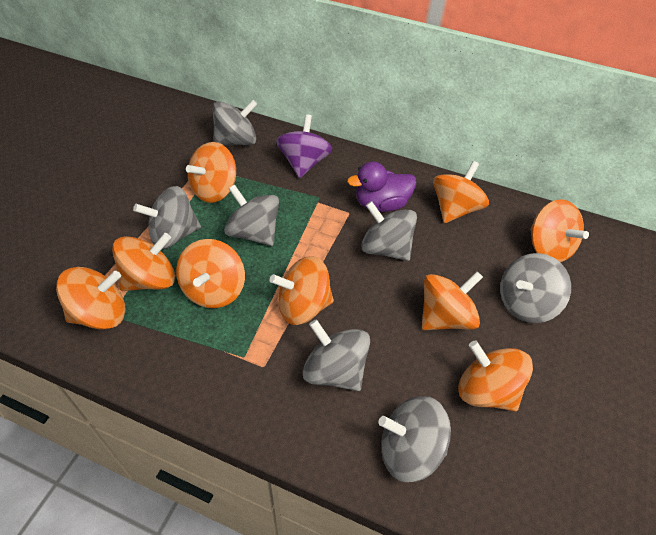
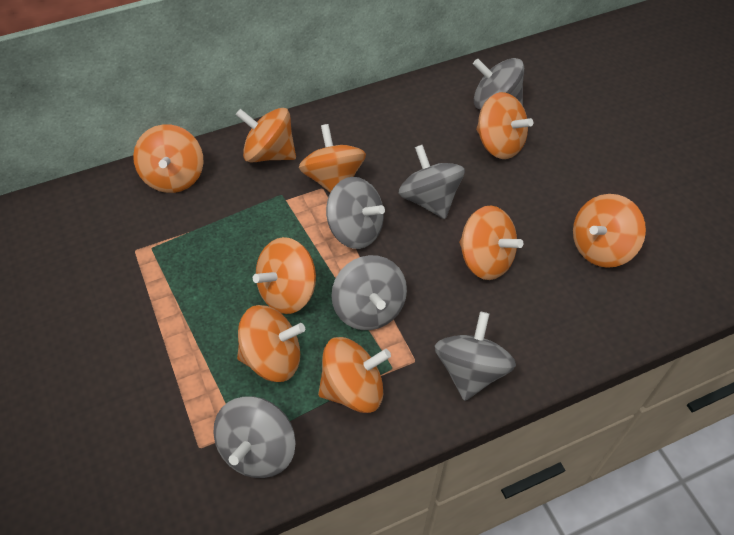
grey spinning top: [133,186,201,249] [212,100,257,145] [224,184,279,246] [303,319,370,391] [361,201,417,261] [379,396,451,482] [500,253,571,323] = 7 -> [214,396,295,478] [326,177,385,249] [332,255,407,330] [399,145,465,219] [435,312,516,401] [473,58,524,110] = 6
purple duck: [347,161,416,212] = 1 -> none = 0
purple spinning top: [276,114,332,178] = 1 -> none = 0

